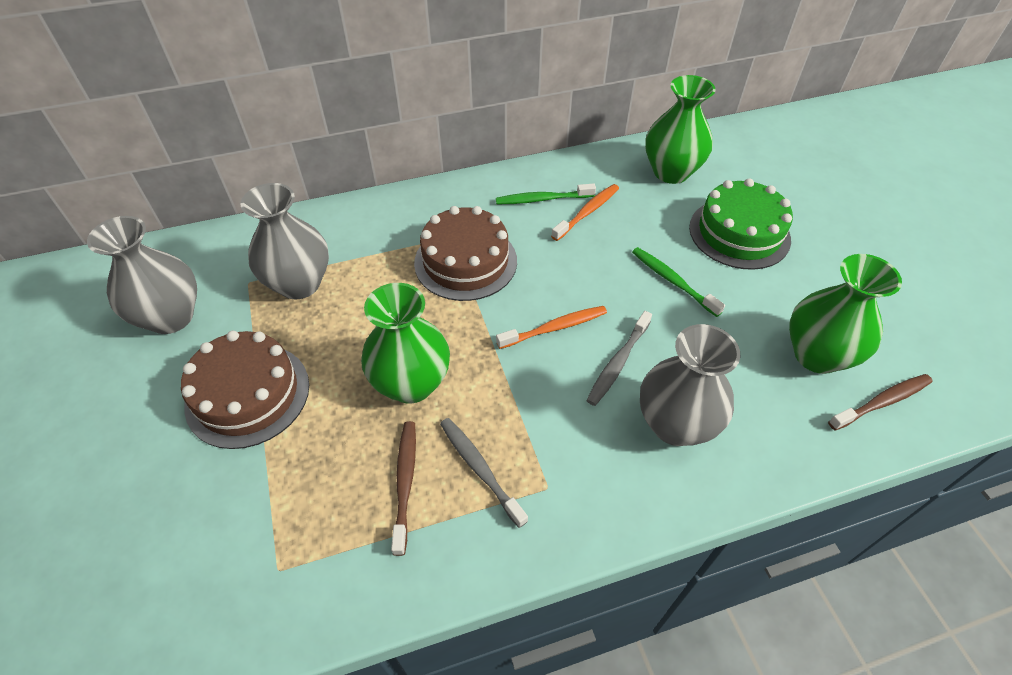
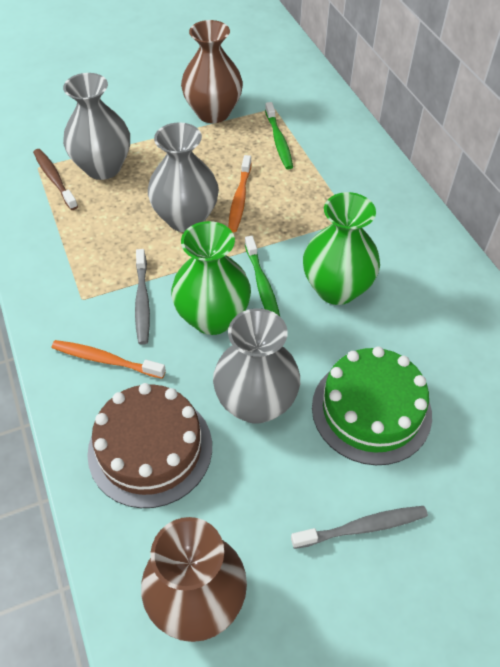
brown cake: [181,331,309,449] [414,206,517,301] = 2 -> [87,383,212,508] = 1
brown toothbrush: [391,421,416,556] [828,374,933,430] = 2 -> [33,149,78,210] = 1
brown vase: none = 0 -> [141,517,247,642] [181,20,243,123] = 2
green vase: [361,283,450,403] [645,75,716,184] [789,254,902,374] = 3 -> [171,221,251,335] [303,192,380,305] = 2

